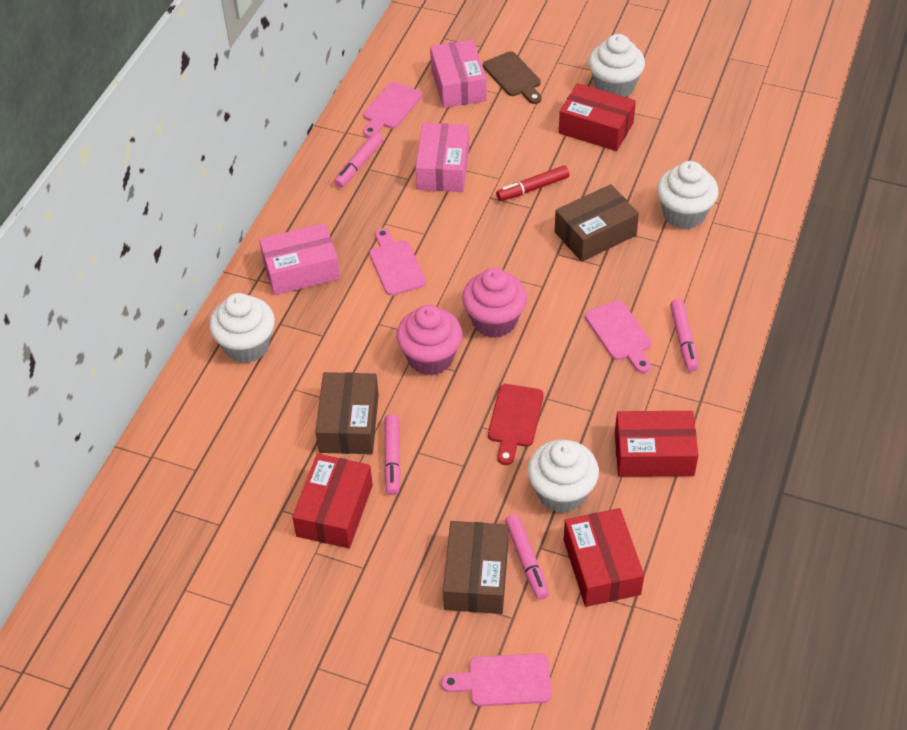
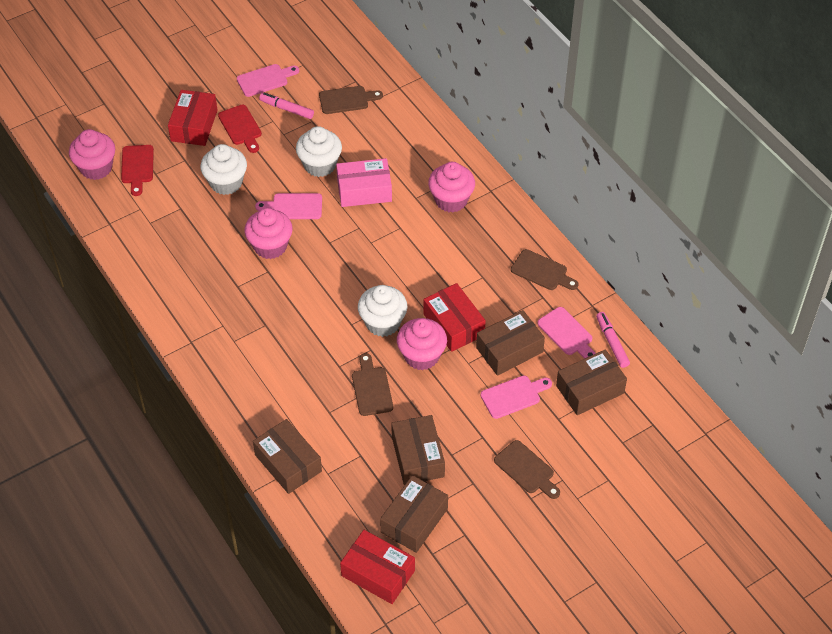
brown box: [315,372,379,454] [443,521,508,614] [555,184,639,262] = 3 -> [253,419,322,494] [380,475,448,553] [391,415,445,485] [476,310,545,376] [556,349,627,415] = 5
brown cutting board: [483,51,542,104] = 1 -> [319,86,383,114] [352,353,393,416] [494,440,560,499] [511,249,579,290] = 4
pink box: [259,223,340,295] [416,123,469,192] [430,39,487,108] = 3 -> [336,158,392,207] = 1
pink cupcake: [396,305,462,376] [462,268,527,338] = 2 -> [69,129,115,180] [244,208,293,259] [397,318,447,370] [428,162,475,212] = 4
pink marker: [334,132,383,188] [384,414,401,495] [505,514,549,600] [670,299,699,372] = 4 -> [259,93,314,119] [596,312,630,368] = 2
red box: [292,454,373,548] [559,83,636,151] [563,508,644,607] [615,411,699,477] = 4 -> [168,90,218,146] [340,530,415,604] [423,283,486,352] = 3
red cutting board: [488,384,544,465] = 1 -> [121,145,154,196] [218,105,262,153] = 2
red marker: [496,166,569,201] = 1 -> none = 0
white cupcake: [209,293,275,363] [528,440,599,513] [588,34,645,97] [657,161,718,229] = 4 -> [200,144,247,195] [296,126,342,177] [358,285,407,337] = 3

